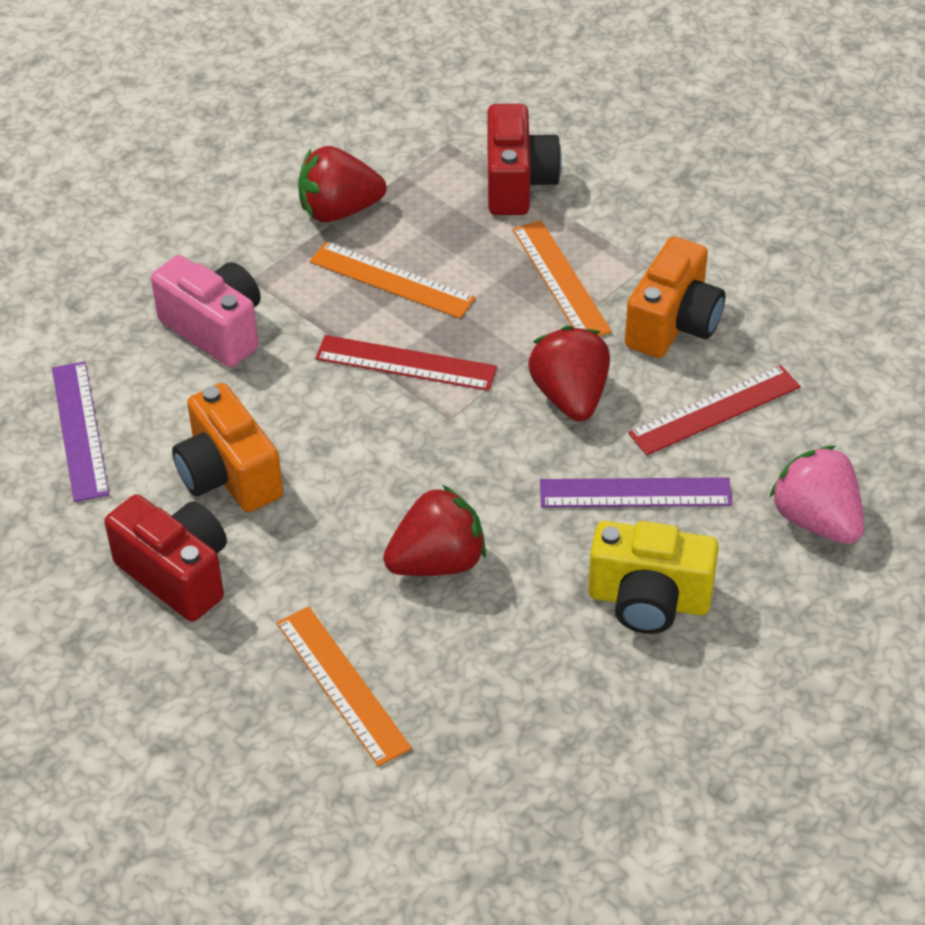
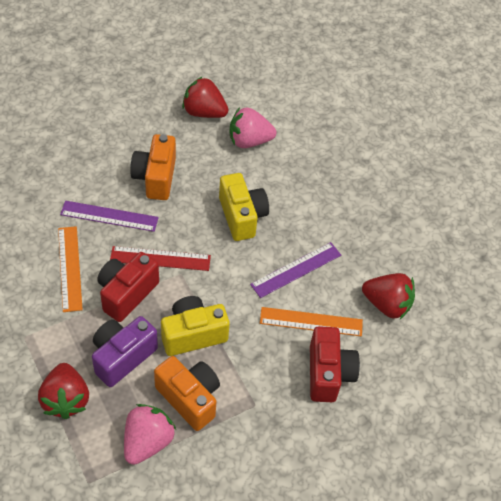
orange ruler: [277,606,412,767] [310,242,476,319] [512,220,612,336] = 3 -> [58,226,83,312] [260,307,363,336] = 2
pink camera: [151,255,261,367] = 1 -> none = 0
pink strawberry: [769,446,864,544] = 1 -> [124,404,176,465] [229,107,277,148] = 2
purple camera: none = 0 -> [92,316,158,387] = 1
red ruler: [315,335,497,391] [628,365,801,455] = 2 -> [110,246,211,271] = 1
yellow camera: [588,521,719,634] = 1 -> [161,296,230,356] [219,173,269,241] = 2

